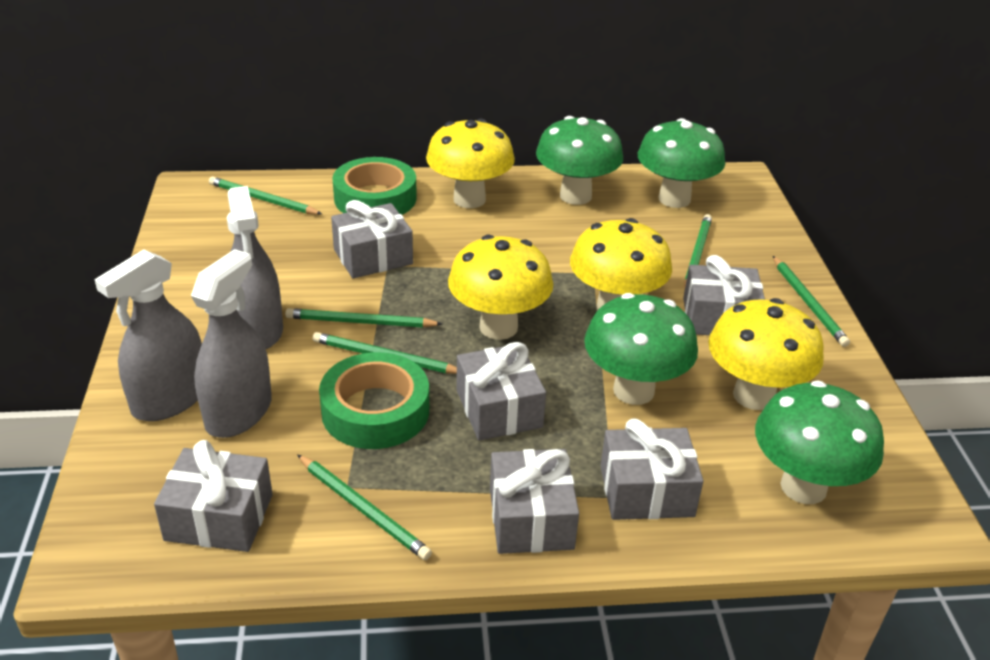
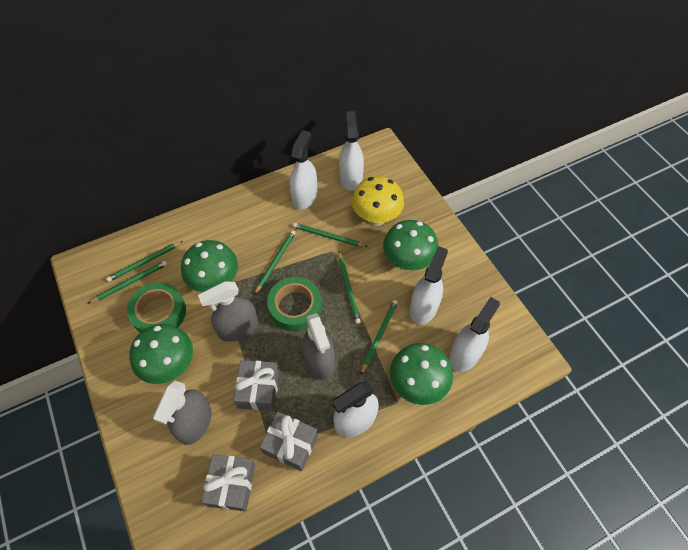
grey gift: [154,440,273,552] [331,200,413,279] [456,342,546,441] [490,449,579,554] [601,419,703,520] [683,255,765,335] = 6 -> [201,454,255,511] [234,360,279,411] [260,412,318,471] = 3
white spray bottle: none = 0 -> [290,130,317,210] [332,382,379,437] [339,111,364,191] [410,246,448,325] [449,297,500,372] = 5
yellow mushroom: [426,119,515,208] [448,235,553,340] [570,218,672,310] [708,298,824,410] = 4 -> [352,176,404,226] = 1

